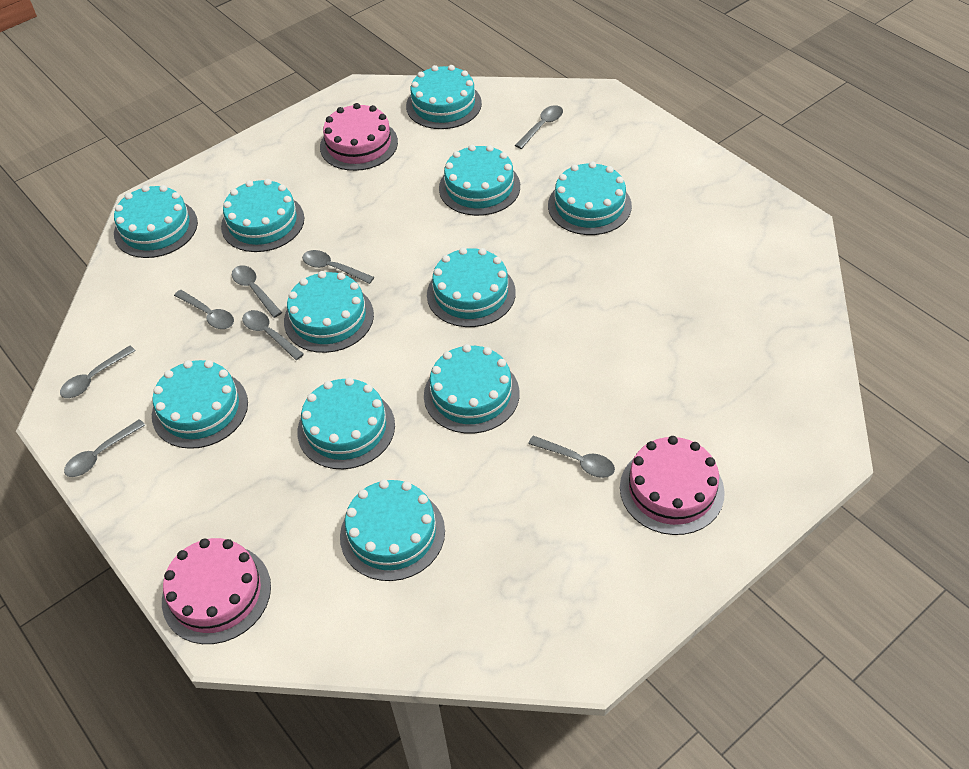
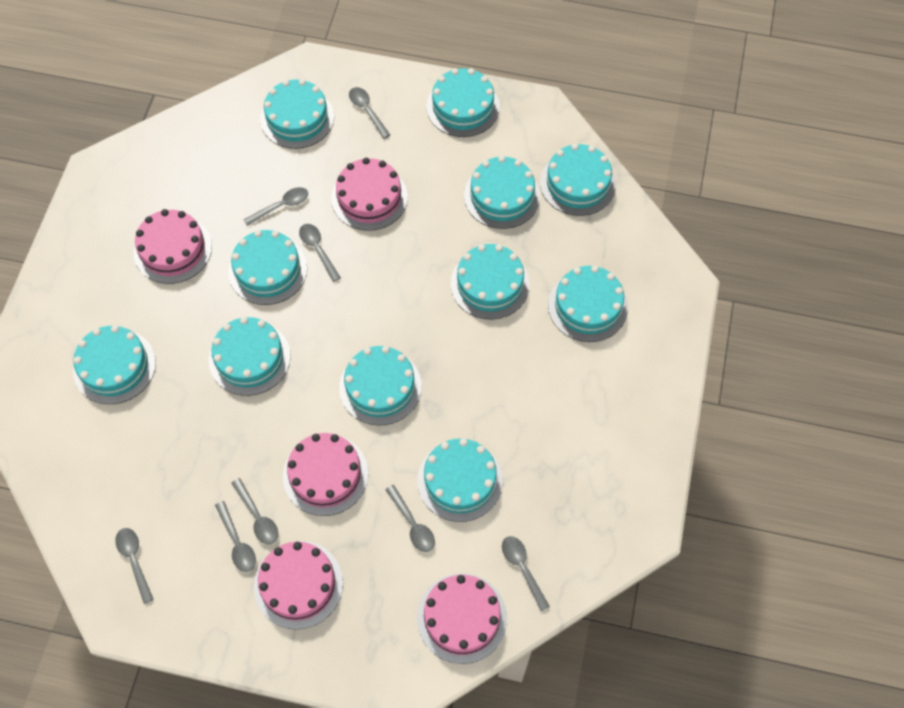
pink cake: [162,538,271,644] [320,103,398,171] [620,436,725,535] = 3 -> [133,209,212,284] [254,541,343,629] [283,433,368,516] [331,158,408,231] [417,573,507,664] = 5

